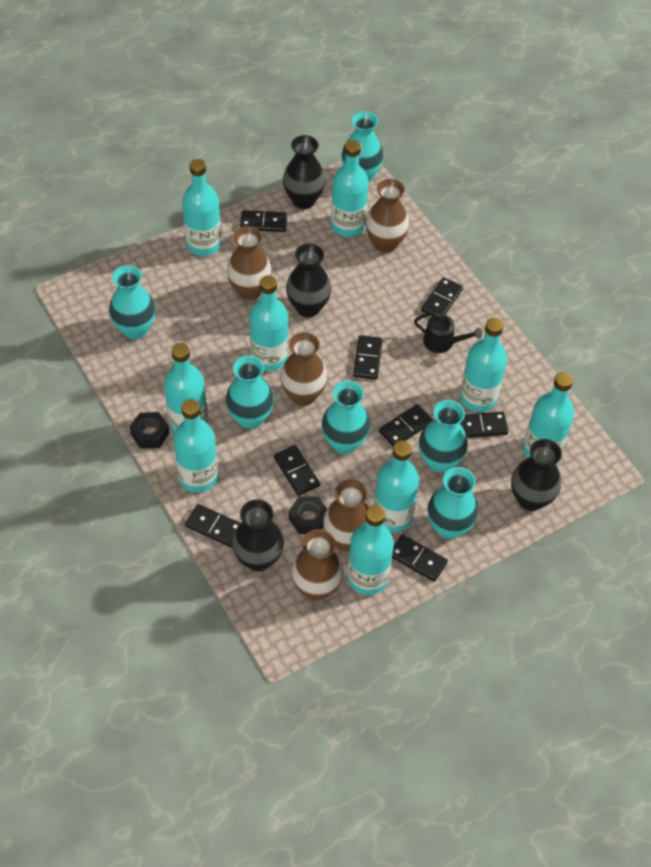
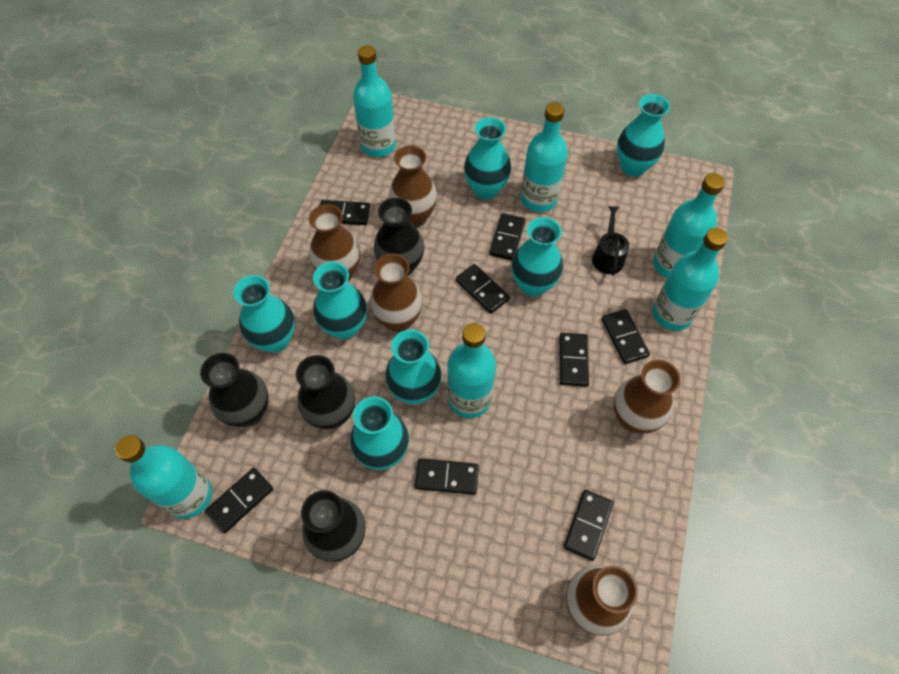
black nut: [130,412,169,449] [289,496,327,534] = 2 -> none = 0
turquoise bottle: [164,343,208,433] [173,399,218,492] [182,159,221,256] [249,276,288,371] [331,140,369,237] [347,505,394,595] [374,440,419,532] [460,318,507,412] [523,372,574,458] = 9 -> [115,435,212,519] [353,45,396,157] [447,323,496,418] [521,102,568,212] [653,173,725,278] [653,228,728,331] = 6
turquoise vase: [109,265,156,339] [226,356,274,429] [322,381,370,454] [342,111,383,182] [419,400,468,473] [427,467,478,539] = 6 -> [233,275,295,353] [313,262,367,340] [350,397,409,470] [385,330,442,405] [464,117,511,199] [511,217,563,297] [617,94,670,177] = 7

